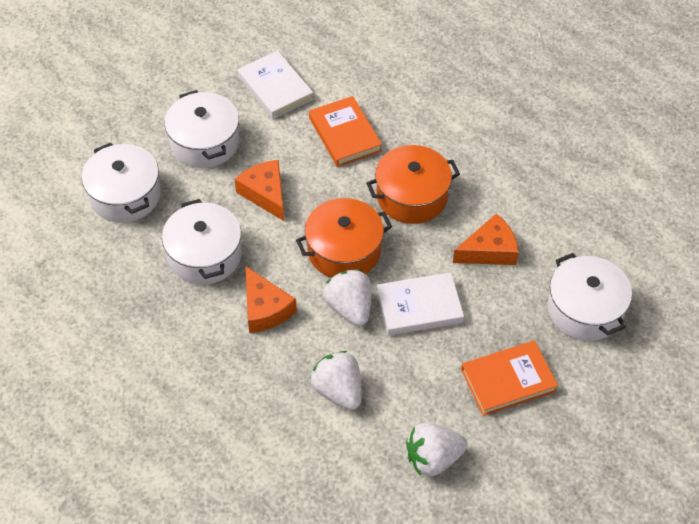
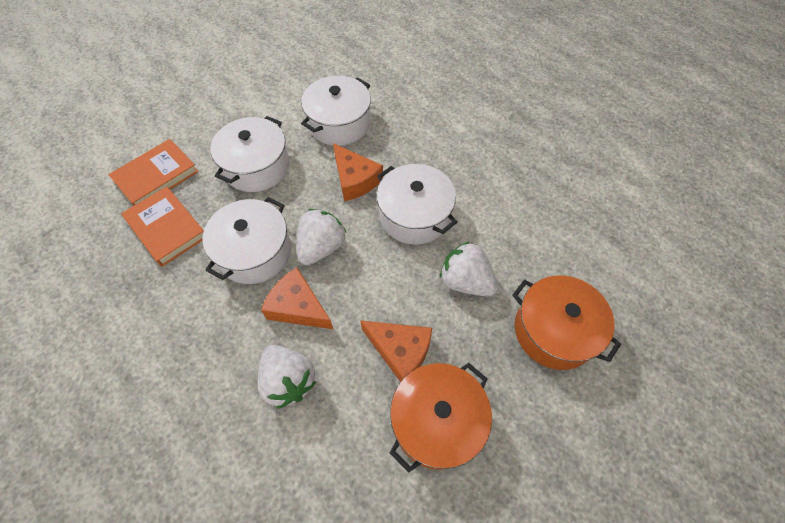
white book: [237,50,313,119] [376,272,464,336] = 2 -> none = 0

